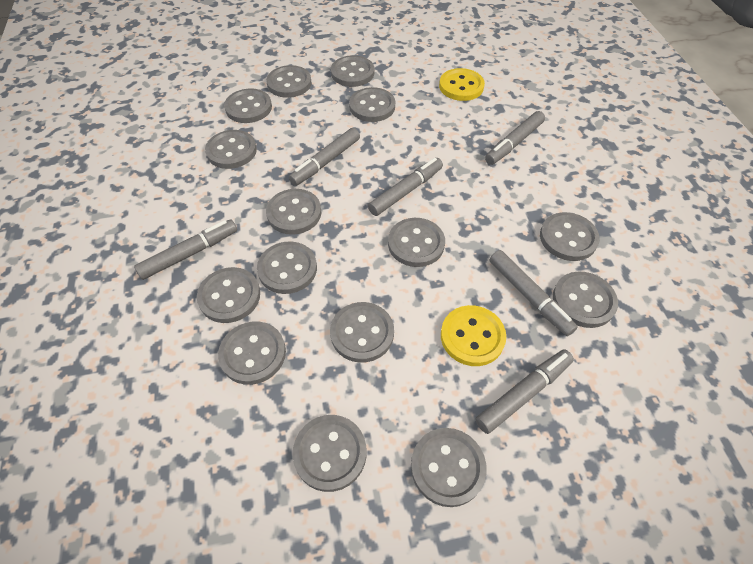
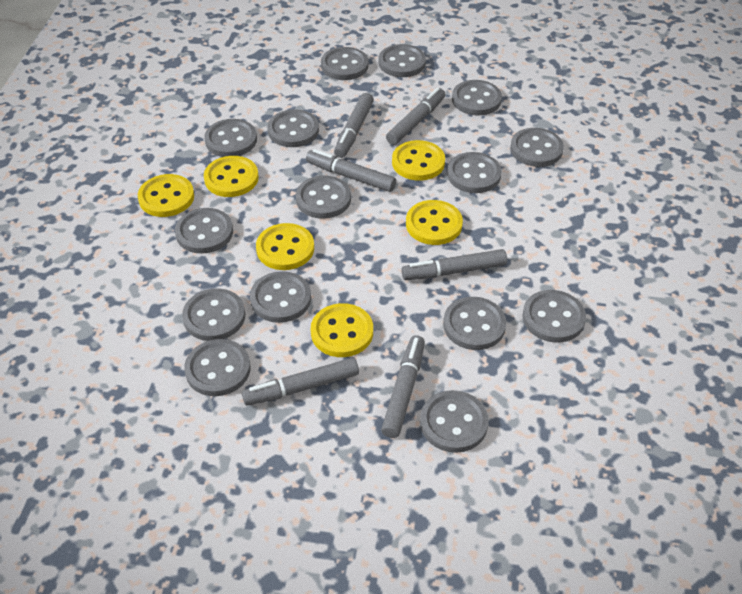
yellow button: [439,68,485,101] [441,305,506,366] = 2 -> [138,174,194,217] [204,156,259,197] [256,223,314,270] [311,303,373,357] [392,140,445,181] [406,200,463,245] = 6

